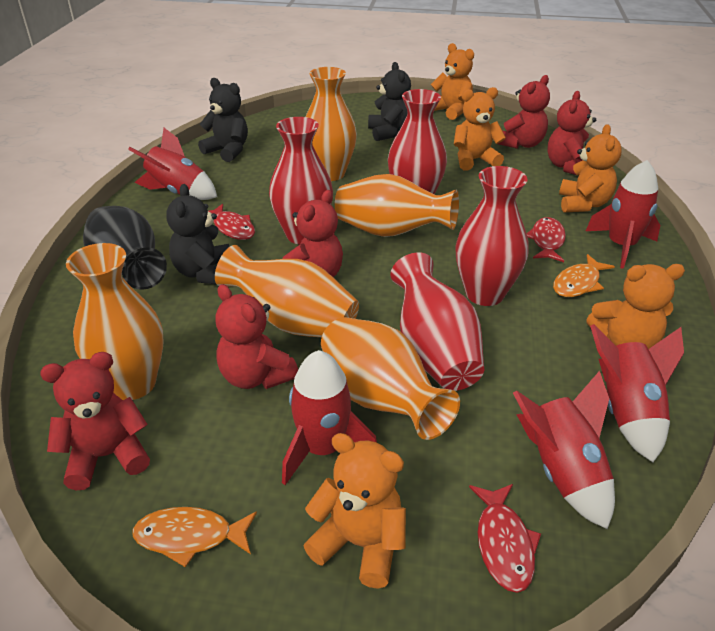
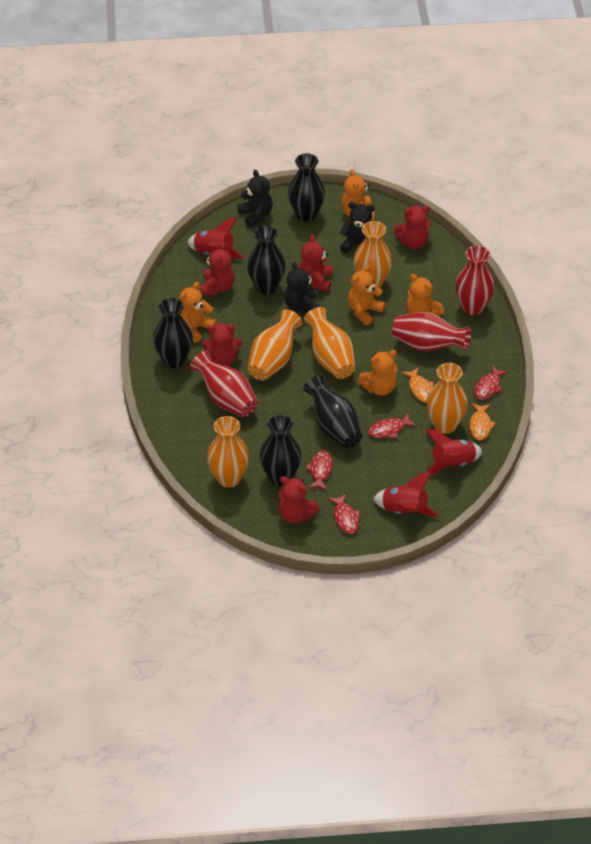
black vase: [83,206,167,290] = 1 -> [153,298,193,368] [247,225,286,295] [259,415,302,486] [288,153,325,222] [303,375,362,448] = 5
red fish: [208,204,255,240] [469,484,541,593] [526,217,566,262] = 3 -> [305,450,333,490] [328,494,360,534] [368,414,417,438] [474,365,508,400] = 4
red rocket: [128,128,217,200] [282,350,377,485] [513,371,615,529] [586,160,660,269] [590,324,684,462] = 5 -> [187,217,244,259] [373,472,439,517] [426,429,482,475] = 3
red vase: [269,117,333,245] [388,89,447,194] [390,252,484,391] [455,166,528,306] = 4 -> [190,350,258,417] [392,312,471,351] [455,246,495,315] = 3

